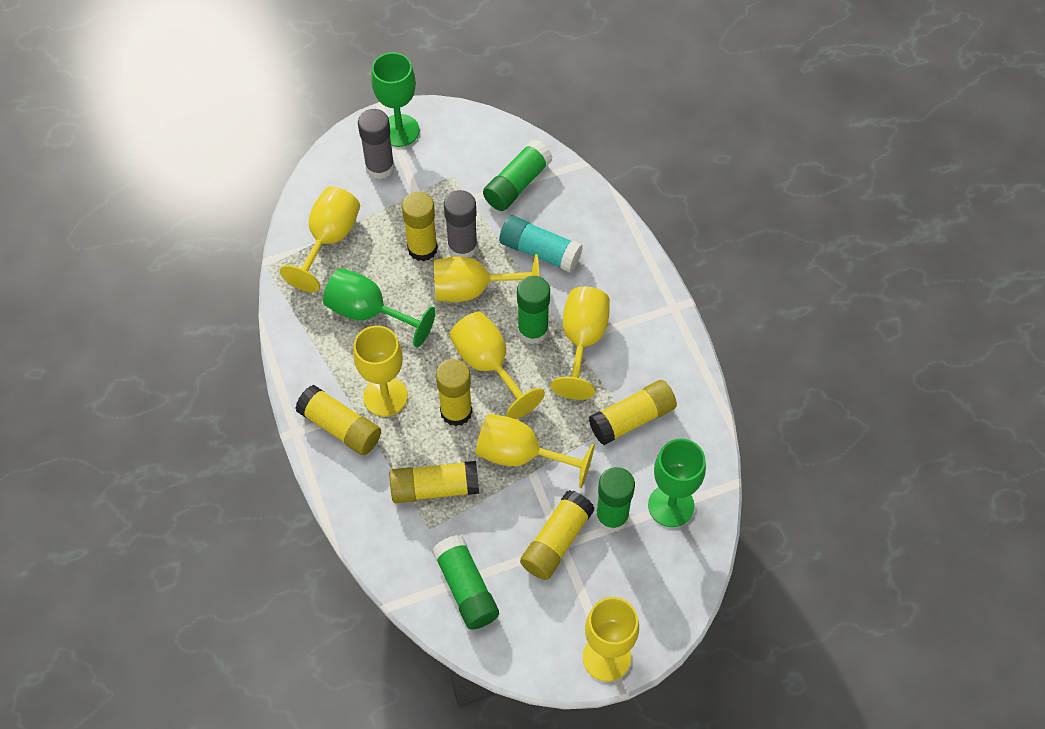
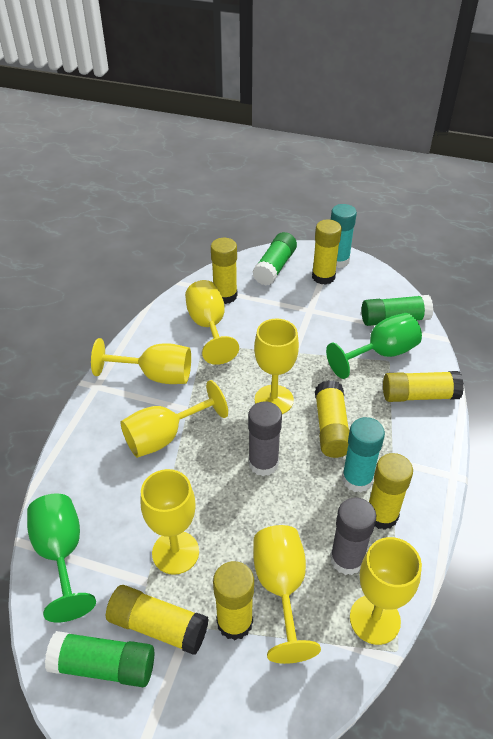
green glue stick: [432,535,499,630] [483,140,552,211] [517,276,550,344] [595,467,635,533] = 4 -> [45,631,154,687] [252,232,297,285] [361,295,433,326] = 3
green goblet: [323,268,436,348] [371,52,420,147] [648,439,706,527] = 3 -> [27,494,96,623] [326,313,422,379] = 2
turquoise glue stick: [499,215,583,273] = 1 -> [331,204,357,268] [342,417,385,493] = 2
yellow glue stick: [295,385,381,455] [389,461,479,503] [402,192,438,262] [436,359,472,426] [520,490,595,580] [589,380,677,445] = 6 -> [106,585,209,655] [211,238,237,304] [213,561,254,640] [312,219,342,285] [315,380,350,458] [369,453,413,530] [383,371,464,402] = 7

